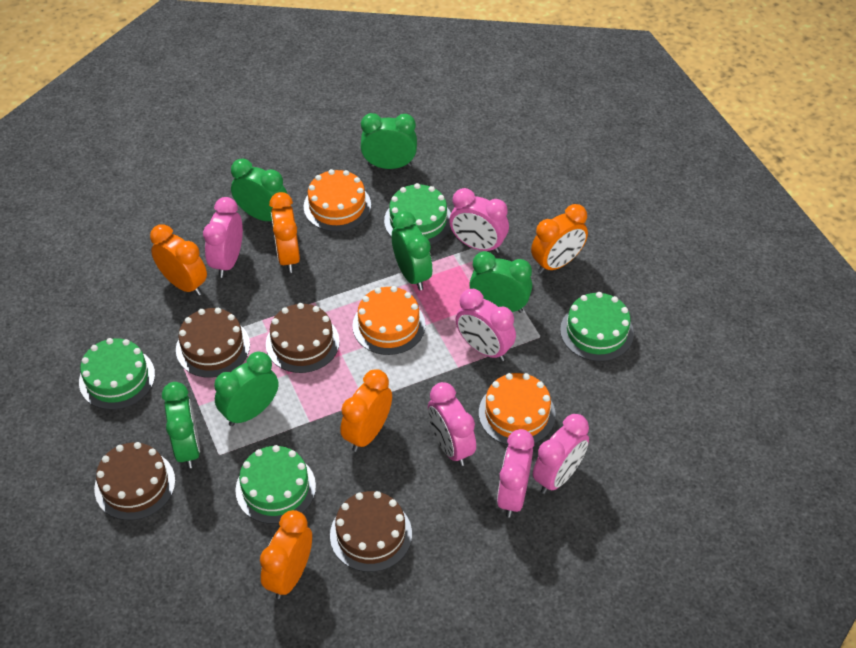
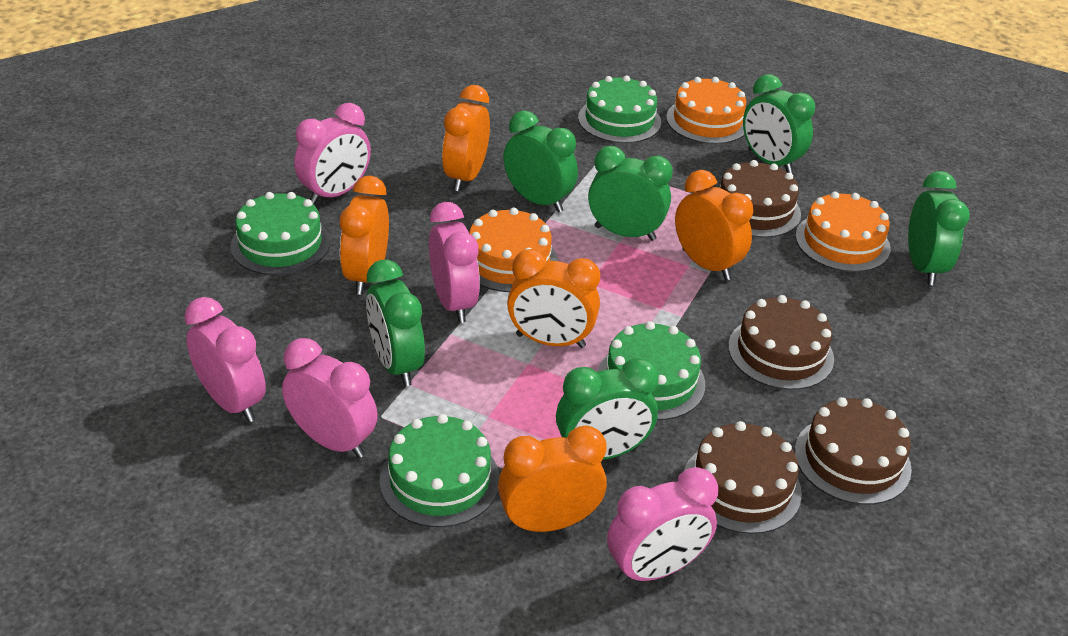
pink clock: [203,197,243,278] [428,382,476,466] [449,188,509,253] [456,289,516,361] [497,429,534,518] [533,414,589,494] = 6 -> [184,297,266,422] [282,338,378,458] [294,103,371,205] [429,202,480,323] [607,467,718,583] = 5

